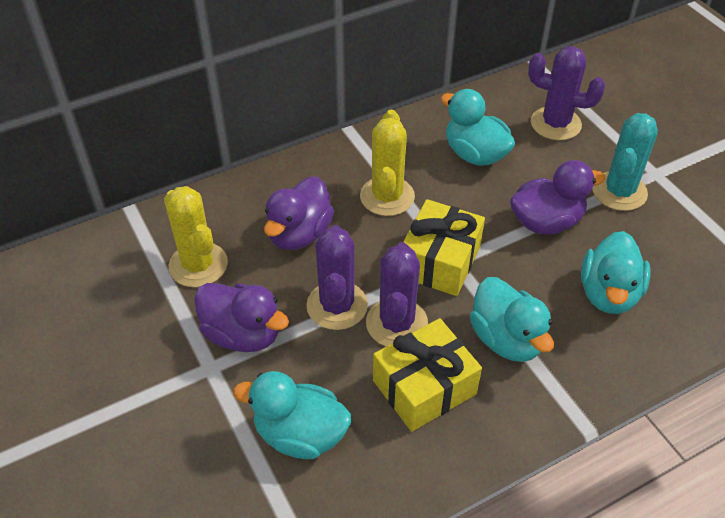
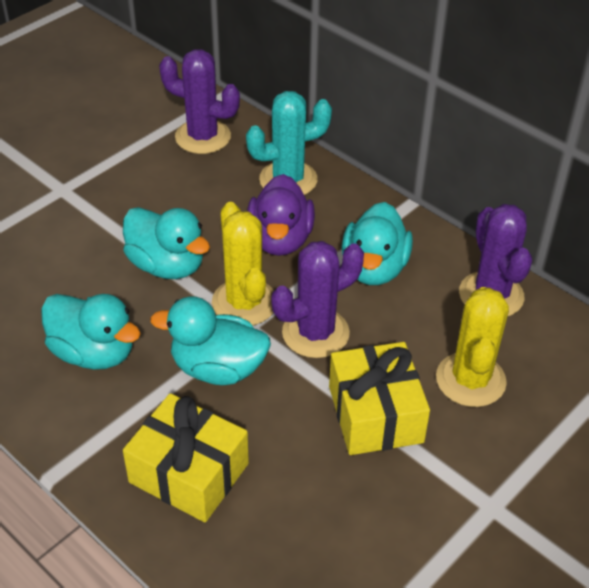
purple duck: [194,283,289,352] [264,176,334,250] [510,160,605,235] = 3 -> [247,174,315,256] = 1

